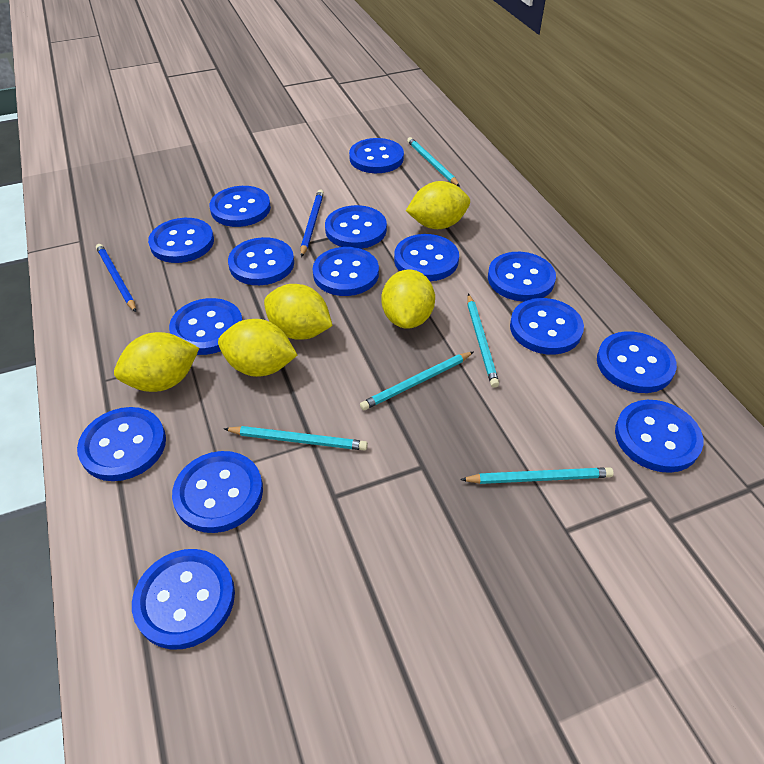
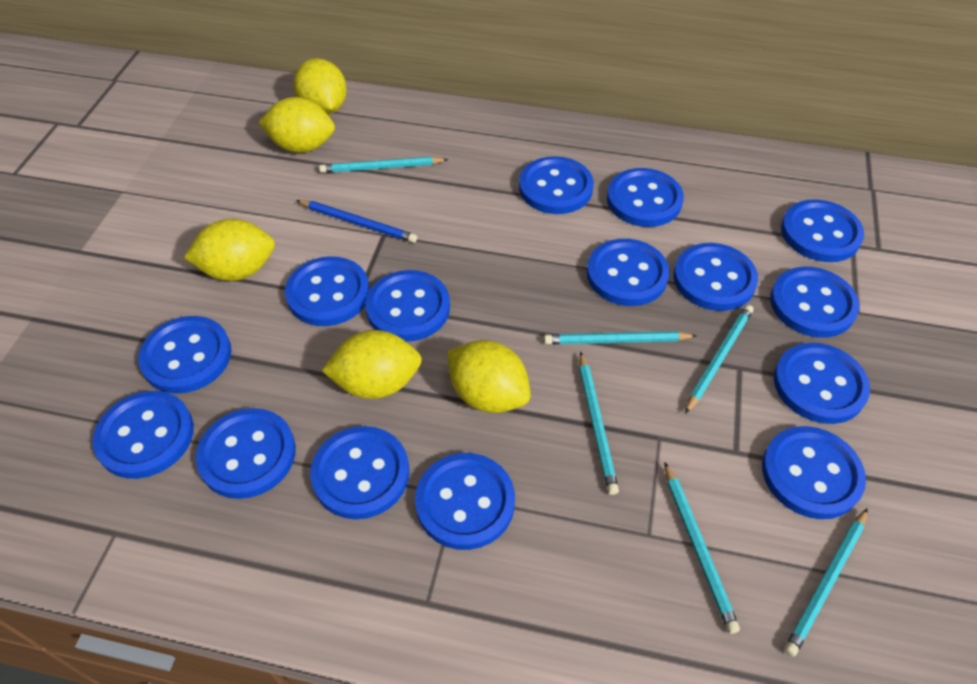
blue pencil: [96,244,136,312] [301,189,324,257] = 2 -> [296,200,417,243] = 1
turquoise pencil: [224,426,368,451] [360,351,474,410] [407,137,460,186] [460,467,614,484] [467,294,499,388] = 5 -> [319,157,449,173] [544,331,697,344] [579,352,619,495] [665,463,740,634] [685,305,753,414] [784,508,868,657] = 6

